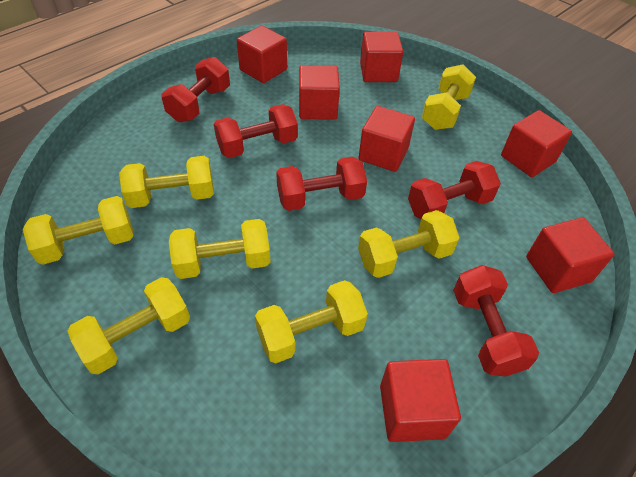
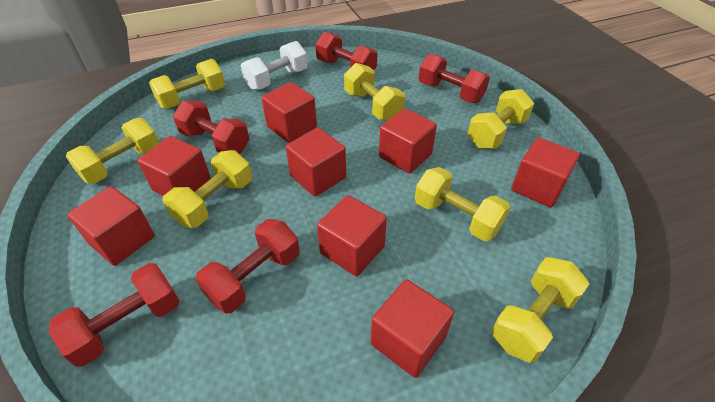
red cube: [237,25,287,83] [299,65,340,120] [359,106,415,172] [360,32,403,82] [380,359,461,442] [501,110,572,177] [526,217,614,293] = 7 -> [67,186,155,266] [138,136,211,196] [261,82,317,143] [286,128,346,197] [317,195,387,276] [371,279,454,378] [379,108,437,174] [511,137,580,208] = 8
white dumbbell: none = 0 -> [241,41,308,90] = 1

